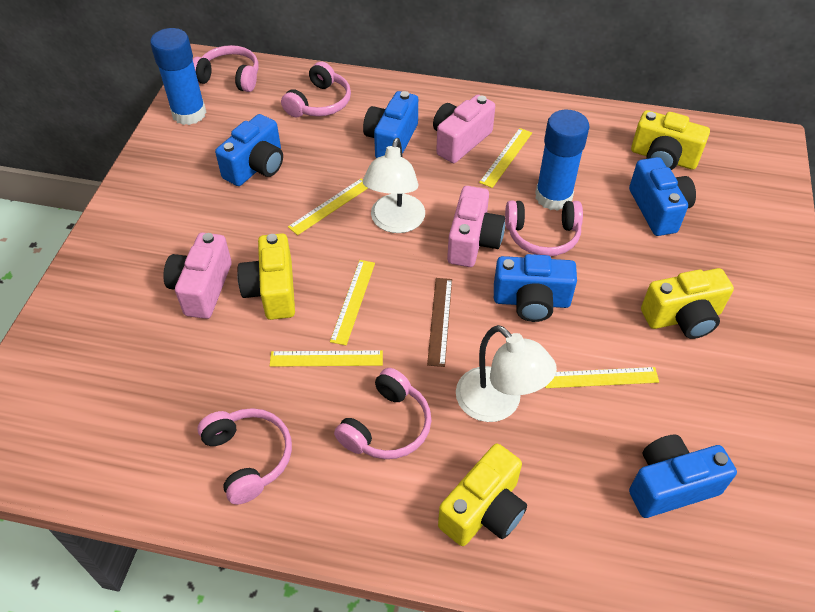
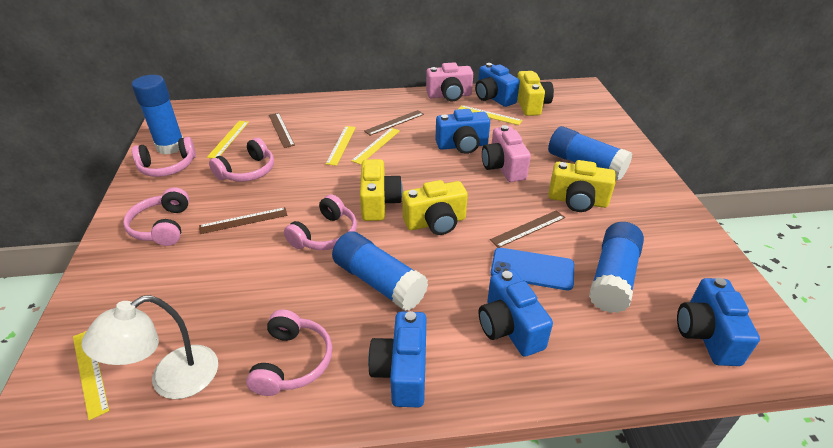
blue glue stick: [150,28,206,125] [535,110,590,211] = 2 -> [132,75,183,155] [332,231,428,311] [548,126,632,181] [589,222,644,313] = 4
blue phone: none = 0 -> [491,248,574,290] = 1
brown ruler: [427,278,452,367] = 1 -> [199,207,287,234] [269,113,295,148] [364,110,424,136] [490,210,565,248] = 4
pink camera: [163,232,232,319] [433,95,495,163] [447,186,505,267] = 3 -> [426,62,473,101] [482,125,531,182] = 2
white lamp: [362,138,425,233] [456,325,557,422] = 2 -> [82,295,218,399] = 1

